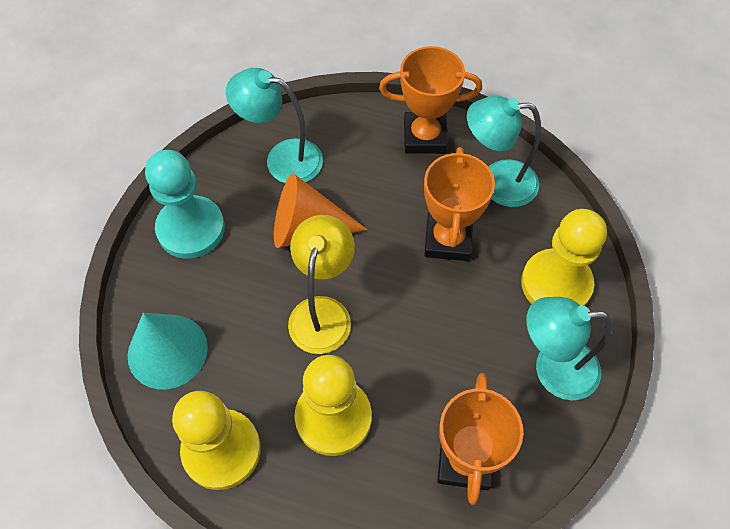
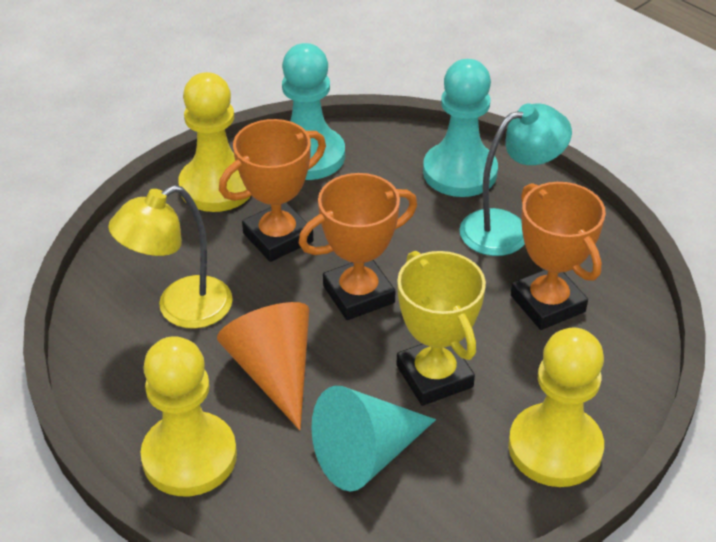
turquoise lamp: [226,68,323,183] [467,96,541,207] [526,297,612,400] = 3 -> [460,103,572,256] = 1
turquoise pawn: [145,150,225,259] = 1 -> [282,43,345,180] [423,59,498,197] = 2
yellow trophy: none = 0 -> [396,251,486,406] = 1

